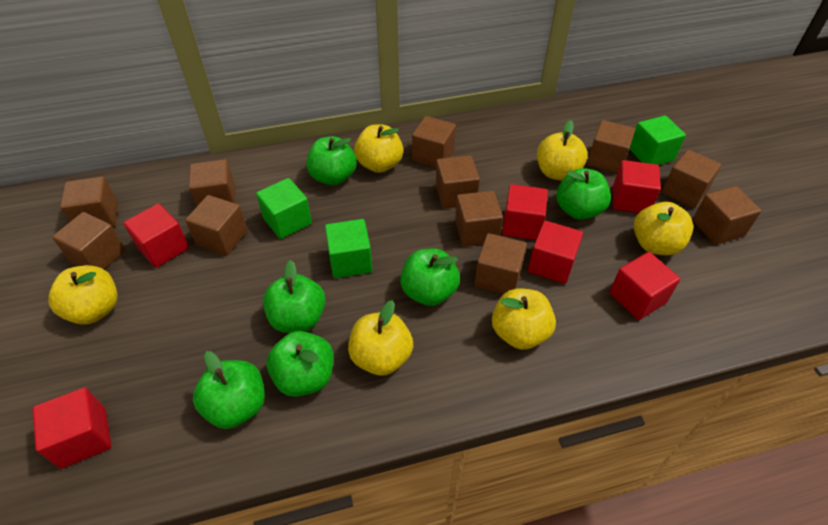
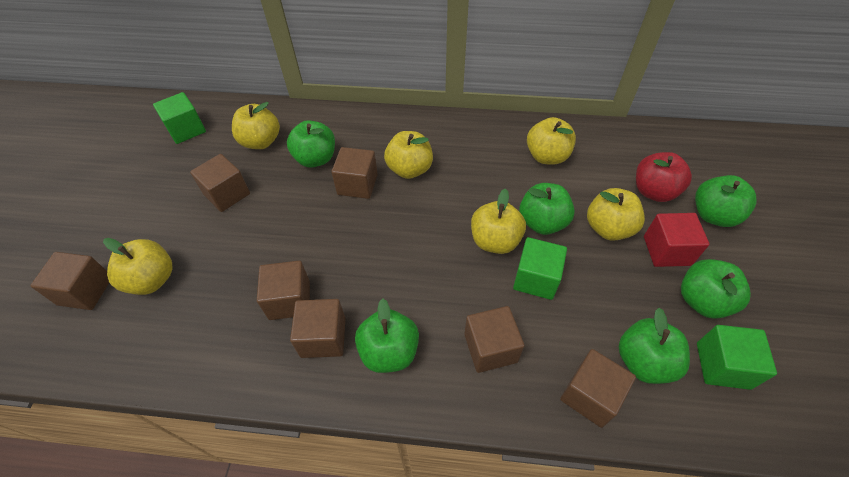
brown cube: [52,212,125,269] [60,176,118,227] [185,195,248,256] [189,159,236,207] [412,116,456,168] [436,155,480,209] [455,191,503,247] [474,233,527,294] [587,120,635,173] [662,150,722,208] [692,186,762,245] = 11 -> [30,252,109,310] [190,154,250,212] [257,261,310,320] [290,299,346,358] [331,147,378,199] [464,306,525,373] [560,349,636,428] = 7
red apple: none = 0 -> [636,152,692,202] = 1
red cube: [33,387,112,469] [124,203,189,268] [502,184,548,240] [528,221,583,284] [609,252,680,320] [613,160,661,213] = 6 -> [644,213,709,267] = 1

